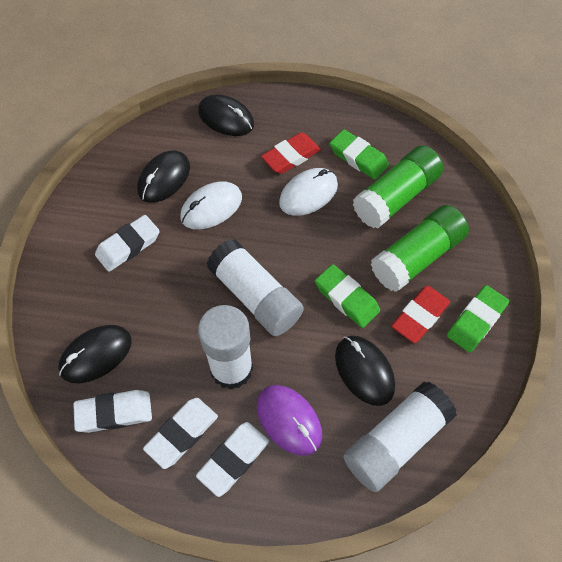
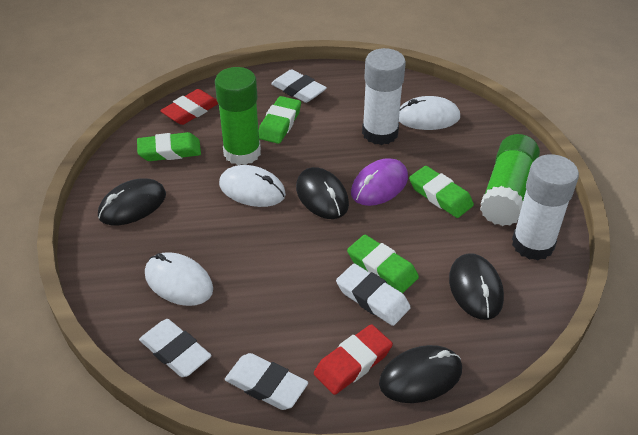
green eraser: [315,264,380,328] [330,129,389,180] [447,285,509,352] = 3 -> [137,132,201,161] [259,96,301,144] [347,235,419,293] [409,166,474,218] = 4
white glue stick: [198,305,253,390] [207,239,304,336] [343,381,457,492] = 3 -> [362,48,406,145] [512,154,579,260] = 2
white mouse: [180,181,242,229] [279,168,338,216] = 2 -> [145,252,213,306] [219,165,286,207] [399,96,460,130] = 3

